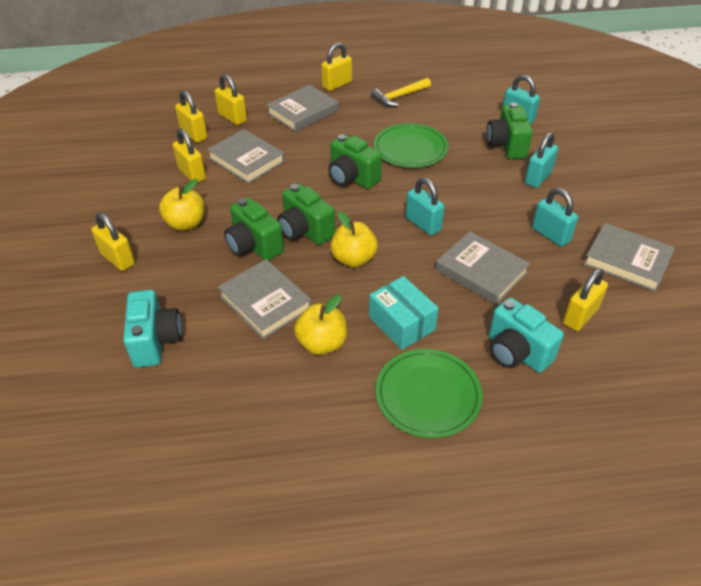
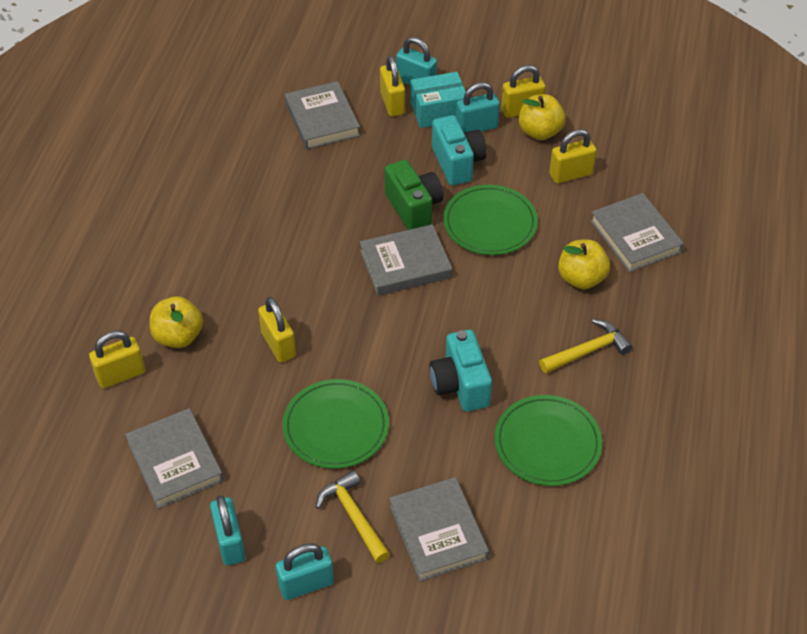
green camera: [224,197,284,261] [277,183,335,245] [328,134,382,189] [486,102,533,159] = 4 -> [385,160,443,230] = 1
green plate: [374,123,449,168] [375,349,482,438] = 2 -> [282,379,389,469] [443,185,538,255] [494,395,602,486] = 3
yellow hammer: [371,78,431,107] = 1 -> [316,470,390,563] [539,319,632,373] = 2
yellow padlock: [91,212,135,271] [173,128,206,183] [175,90,208,143] [215,74,247,125] [321,42,352,91] [563,268,608,331] = 6 -> [89,331,145,388] [258,297,296,362] [380,56,405,116] [501,65,546,118] [549,129,597,183] = 5

